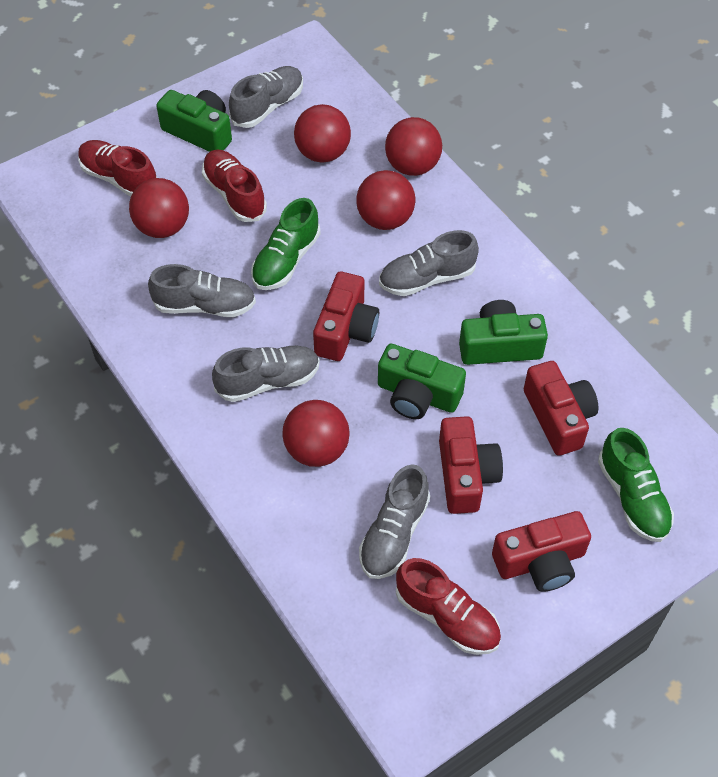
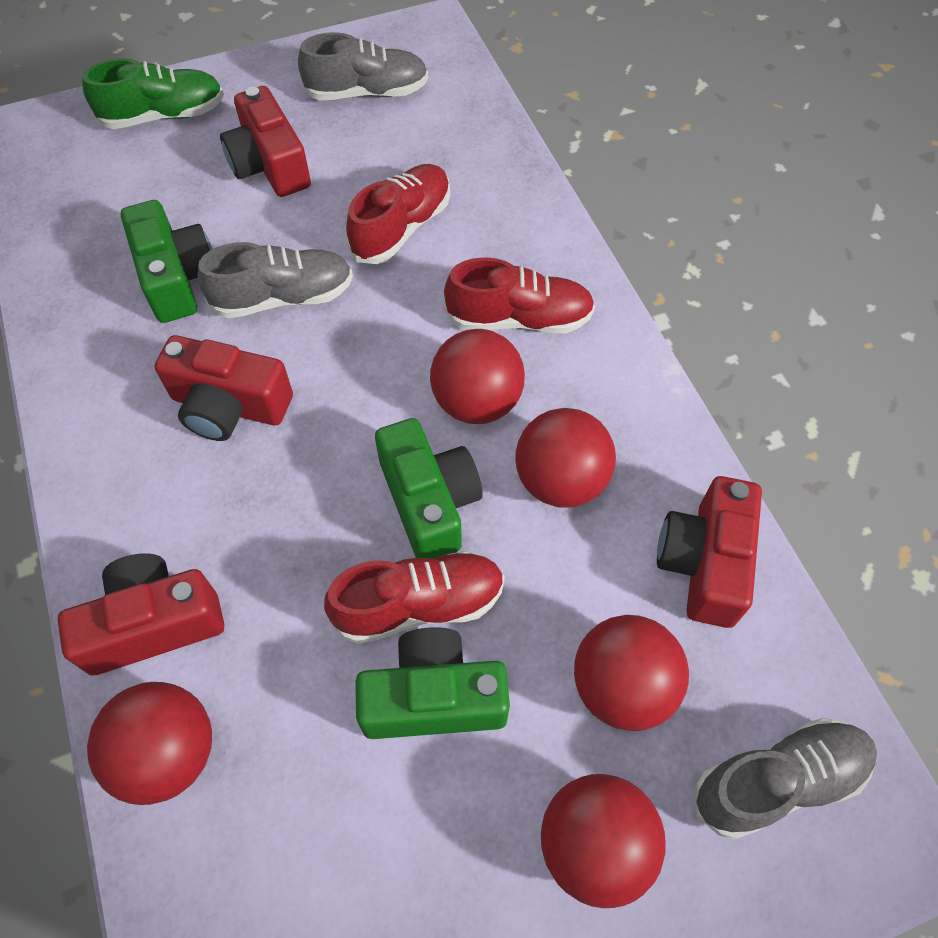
green shoe: [251,198,320,290] [598,428,674,542] = 2 -> [82,58,224,129] = 1
grey shoe: [148,264,256,317] [212,346,320,402] [229,66,303,128] [359,464,430,579] [379,230,479,296] = 5 -> [197,242,353,318] [298,32,428,101] [695,718,877,839] = 3

